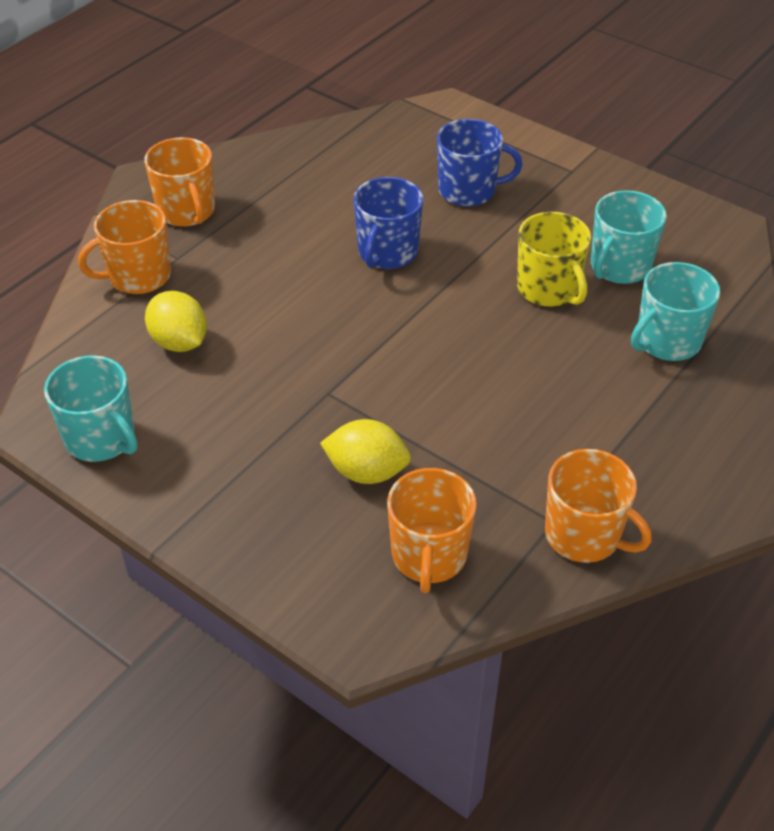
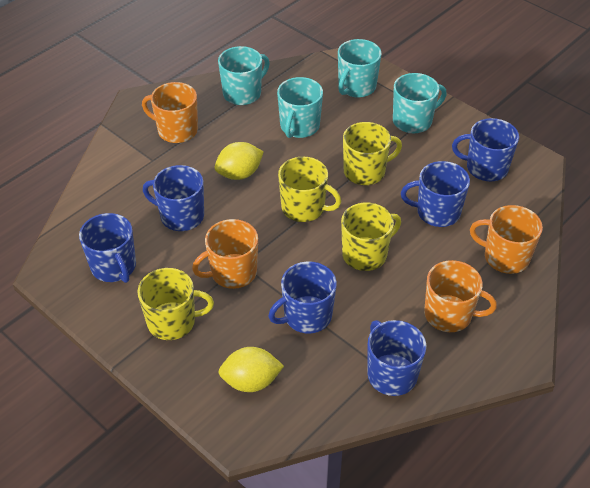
blue mug: [354,177,423,269] [437,119,522,207] = 2 -> [79,213,136,283] [143,165,204,231] [268,261,337,334] [367,320,426,396] [401,161,470,227] [452,118,519,181] = 6
turquoise mug: [44,355,138,462] [591,190,667,284] [631,262,720,361] = 3 -> [218,46,270,105] [277,77,323,138] [338,39,382,98] [393,73,447,133] = 4
yellow mug: [517,212,591,307] = 1 -> [137,268,214,340] [278,156,341,222] [341,203,401,271] [343,122,402,185] = 4

